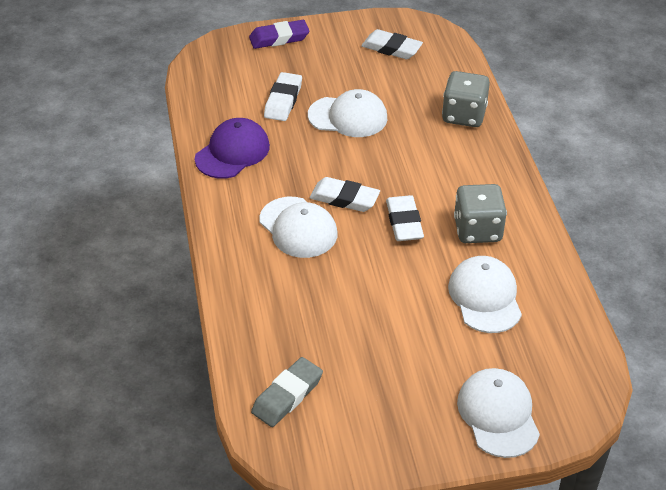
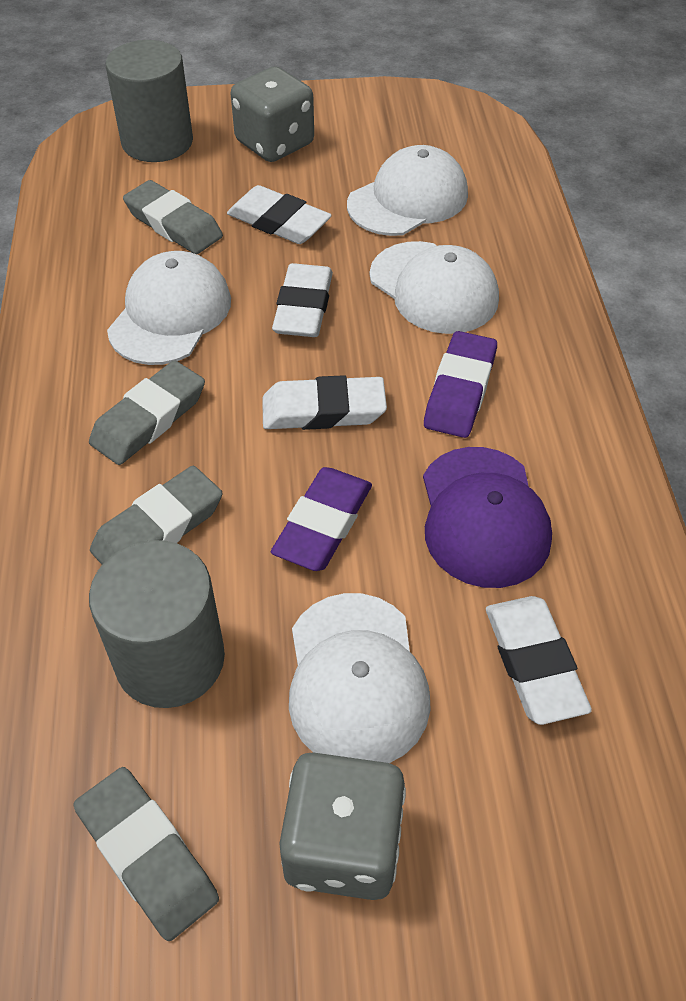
grey cylinder: none = 0 -> [89,540,225,708] [106,40,193,162] = 2
grey eraser: [251,357,323,427] = 1 -> [73,767,219,941] [89,360,205,465] [90,466,222,565] [123,180,223,254] = 4
purple eraser: [249,20,309,49] = 1 -> [271,467,372,571] [424,331,497,438] = 2

